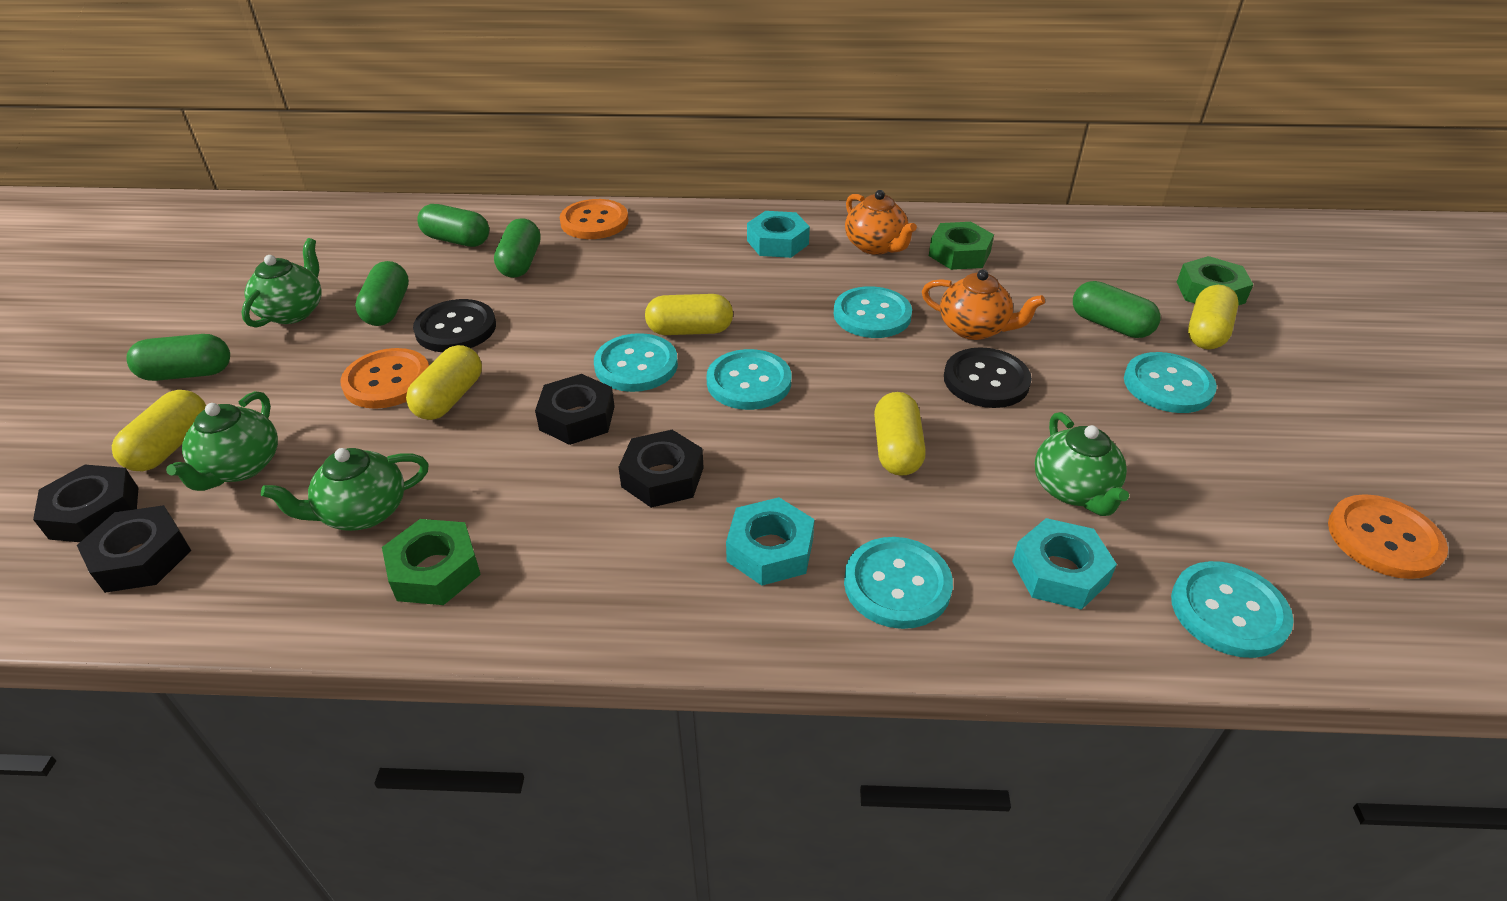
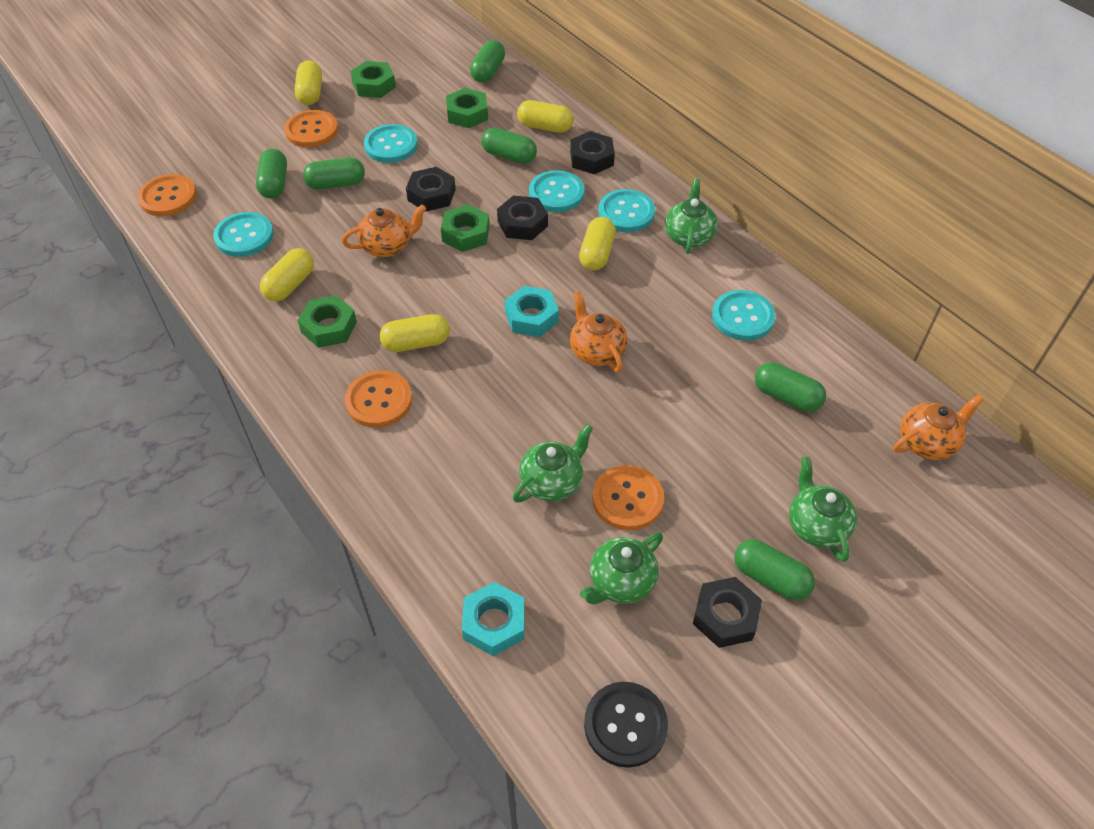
black button: [413,299,496,352] [944,347,1032,408] = 2 -> [584,682,668,768] = 1
green capsule: [126,334,230,381] [355,261,409,326] [417,204,489,247] [494,218,540,278] [1073,281,1160,338] = 5 -> [256,149,287,199] [303,157,365,190] [470,40,505,83] [481,127,537,164] [734,539,815,600] [755,362,826,412] = 6
green nut: [382,519,481,605] [929,222,994,270] [1177,256,1254,306] = 3 -> [298,295,357,348] [350,61,396,98] [441,204,489,252] [446,88,488,128] = 4
orange button: [340,348,429,409] [560,199,628,239] [1328,494,1448,579] = 3 -> [137,174,197,216] [284,110,338,147] [345,371,412,428] [592,465,664,530] = 4
orange teapot: [845,190,917,255] [922,269,1045,340] = 2 -> [342,204,426,257] [570,291,627,373] [893,395,984,460] = 3
turquoise button: [594,333,678,392] [706,349,792,410] [834,286,912,338] [844,537,953,629] [1124,352,1217,413] [1171,561,1294,658] = 6 -> [213,212,274,257] [364,124,418,163] [529,170,584,212] [598,189,655,232] [712,290,776,341] = 5
turquoise nut: [726,497,814,586] [747,211,810,258] [1012,518,1117,610] = 3 -> [462,582,525,656] [505,286,559,337] = 2

